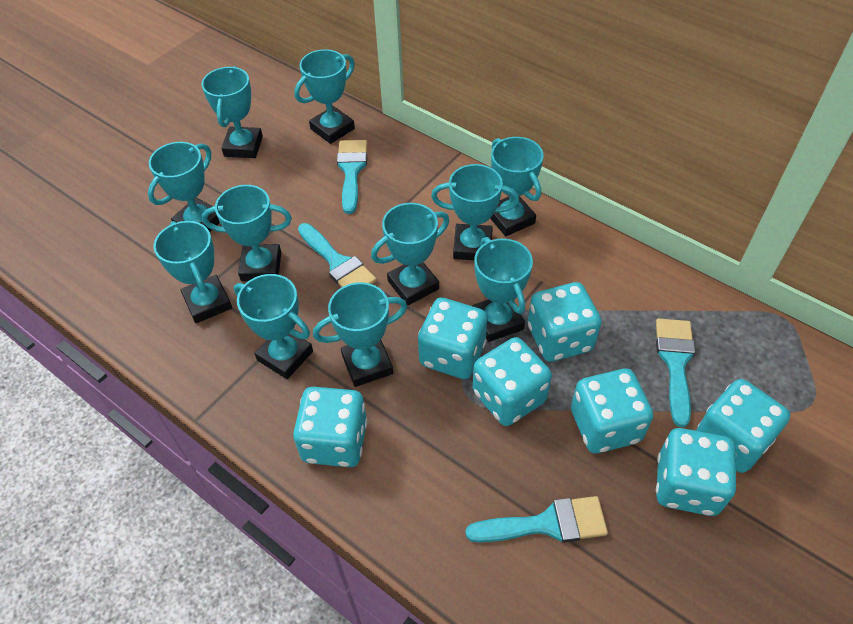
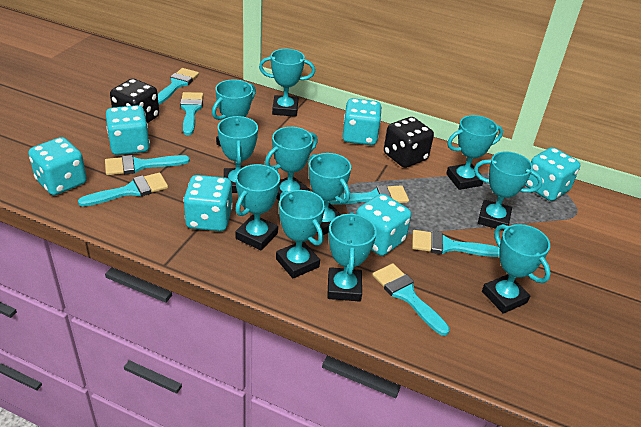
black dice: none = 0 -> [110,79,159,123] [384,117,434,168] = 2
turquoise brush: [298,223,377,287] [337,140,367,214] [465,496,608,543] [656,318,695,427] = 4 -> [78,173,168,207] [105,155,190,175] [158,68,199,105] [180,92,203,135] [329,185,409,205] [372,263,450,336] [412,230,500,257] = 7
turquoise dice: [293,387,368,467] [418,298,488,379] [473,337,552,426] [528,282,601,362] [571,369,653,453] [656,428,737,516] [696,379,790,473] = 7 -> [28,137,87,195] [106,105,150,155] [183,175,233,231] [343,98,382,145] [356,193,411,256] [525,147,580,201] = 6

